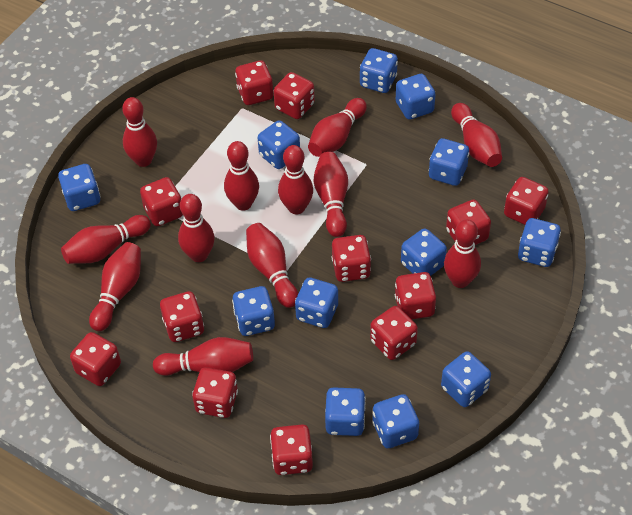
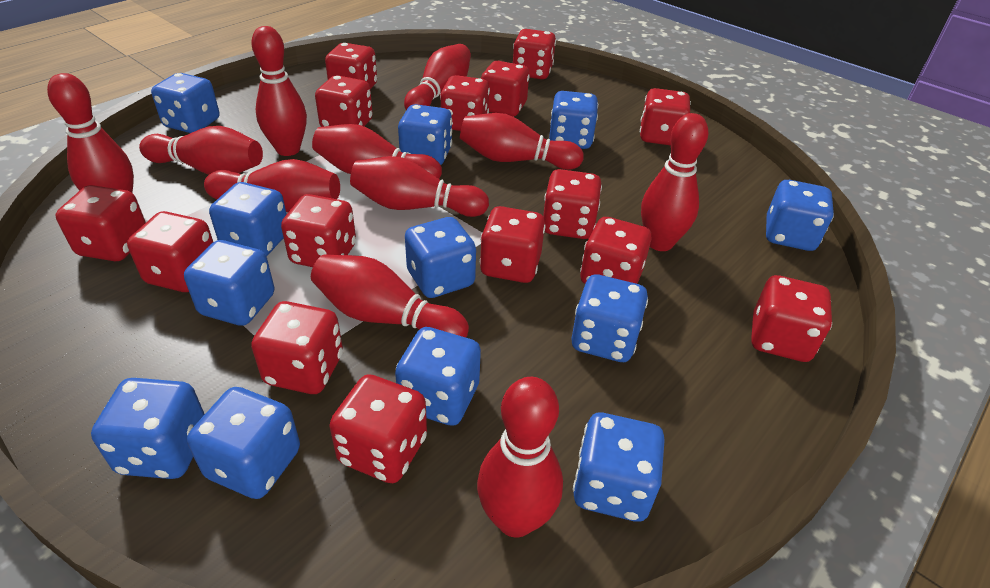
red bowling pin: [61,215,151,264] [89,242,141,331] [122,97,157,167] [153,337,253,376] [178,194,215,262] [224,141,259,211] [246,223,298,308] [278,145,313,214] [308,98,367,157] [314,152,348,237] [444,219,481,288] [451,103,502,167] = 12 -> [47,73,134,192] [139,126,263,175] [204,159,340,212] [251,26,307,156] [311,255,469,337] [312,124,442,179] [350,156,489,217] [404,44,471,110] [460,113,584,170] [477,377,563,537] [641,113,708,251] = 11
red dice: [70,332,121,386] [140,177,183,226] [160,291,204,342] [192,367,238,418] [235,60,274,105] [270,425,313,475] [274,72,315,119] [332,235,371,282] [370,306,418,360] [395,272,436,319] [446,200,491,245] [504,177,549,225] = 12 -> [56,185,146,261] [127,211,213,292] [251,301,343,394] [281,194,356,267] [315,75,373,127] [325,43,377,89] [329,374,427,483] [440,75,490,131] [480,206,546,283] [481,61,530,117] [513,29,556,79] [543,169,602,239] [580,217,652,284] [640,88,691,146] [751,275,832,362] = 15

